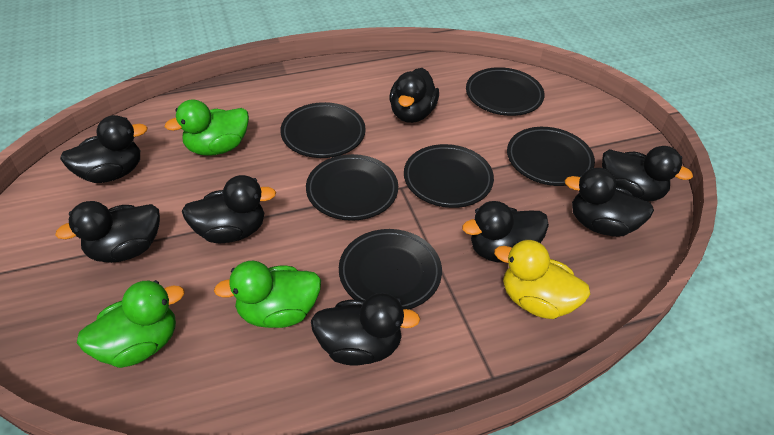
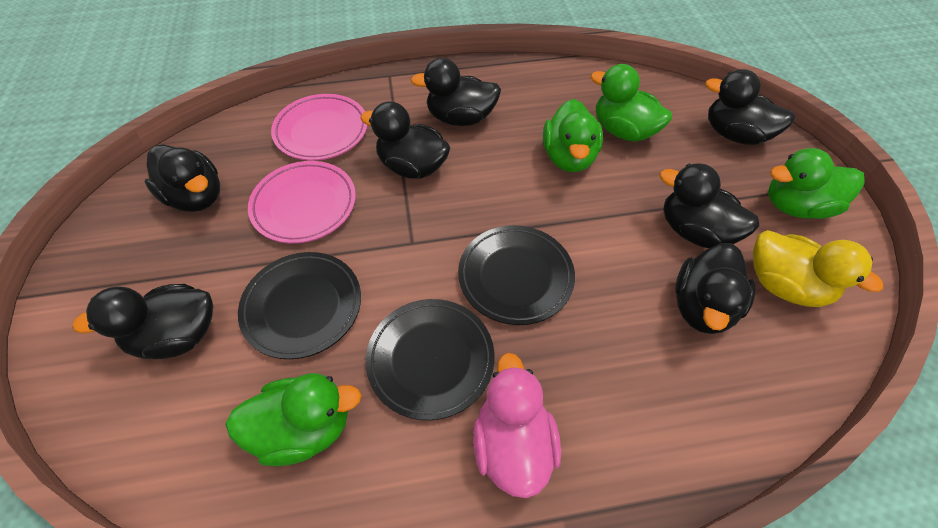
black duck: [55,201,160,263] [60,115,148,183] [182,175,276,243] [311,293,420,366] [389,68,439,123] [462,201,549,263] [564,168,654,237] [602,146,693,202] = 8 -> [72,284,213,359] [144,144,220,212] [360,101,451,179] [411,58,501,126] [659,163,759,248] [675,243,756,334] [705,69,795,145] = 7
black plate: [280,102,366,158] [306,154,398,221] [339,229,442,310] [404,144,494,208] [466,67,545,116] [507,127,595,186] = 6 -> [238,252,361,359] [366,299,494,420] [458,225,575,325] = 3
green duck: [77,280,184,368] [165,99,249,156] [214,261,321,328] = 3 -> [225,373,362,466] [543,99,603,172] [590,64,672,142] [768,148,865,219] = 4
pink duck: none = 0 -> [473,353,561,498] = 1
pink plate: none = 0 -> [248,161,356,244] [271,94,368,161] = 2

